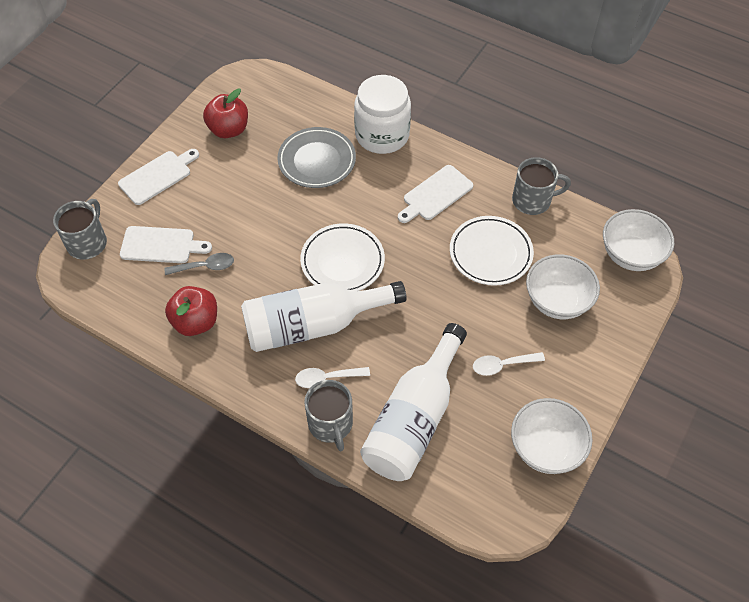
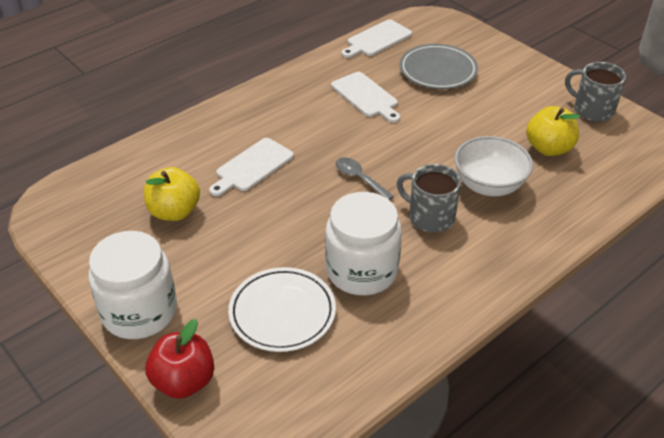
grey mug: [53,199,107,260] [304,380,353,451] [512,157,571,215] = 3 -> [397,164,461,233] [565,62,626,122] = 2
red apple: [165,286,217,336] [203,89,248,138] = 2 -> [145,319,214,399] = 1
white bottle: [241,281,406,352] [360,323,467,481] = 2 -> none = 0
white bowl: [511,398,592,474] [526,254,600,319] [603,209,674,271] = 3 -> [455,136,533,196] = 1
white jar: [354,75,411,154] = 1 -> [89,231,177,339] [325,192,402,295] = 2
white plate: [300,223,385,291] [450,216,534,286] = 2 -> [228,267,336,352] = 1
white spoon: [295,367,370,388] [473,352,545,376] = 2 -> none = 0
yellow apple: none = 0 -> [144,167,200,221] [526,106,580,156] = 2

